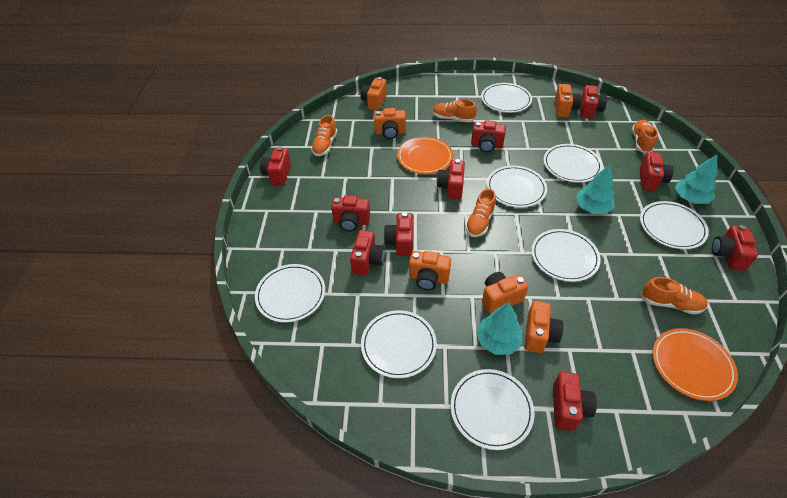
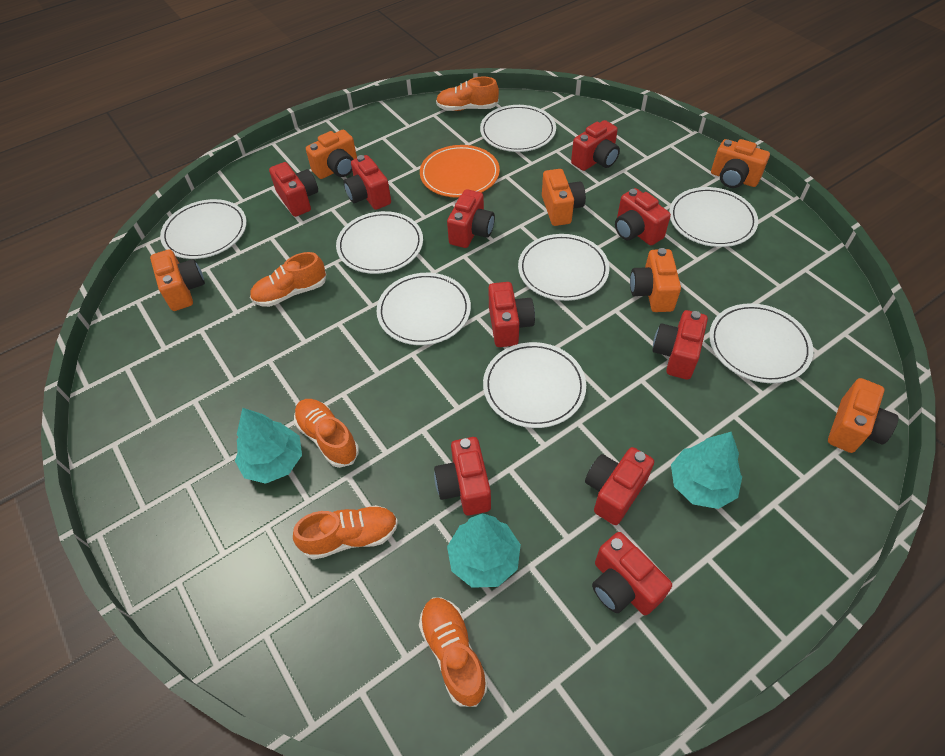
orange plate: [397,137,453,174] [652,328,738,401] = 2 -> [420,145,500,198] = 1

